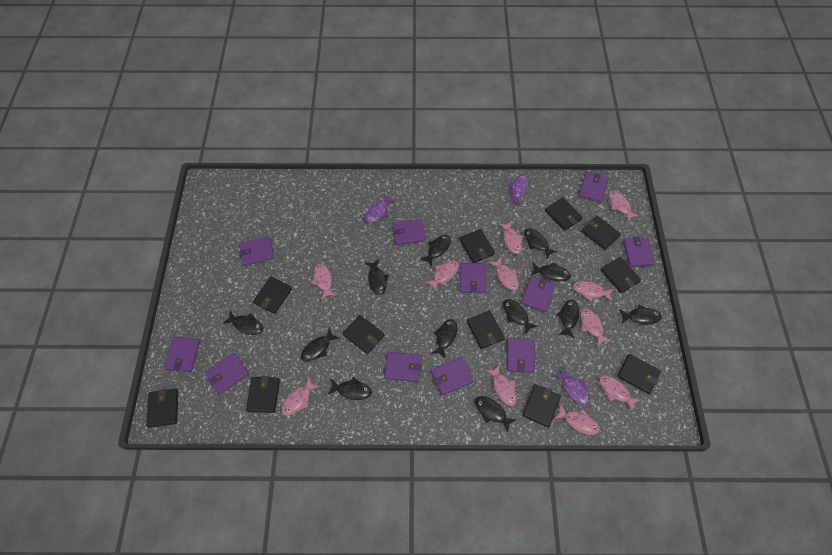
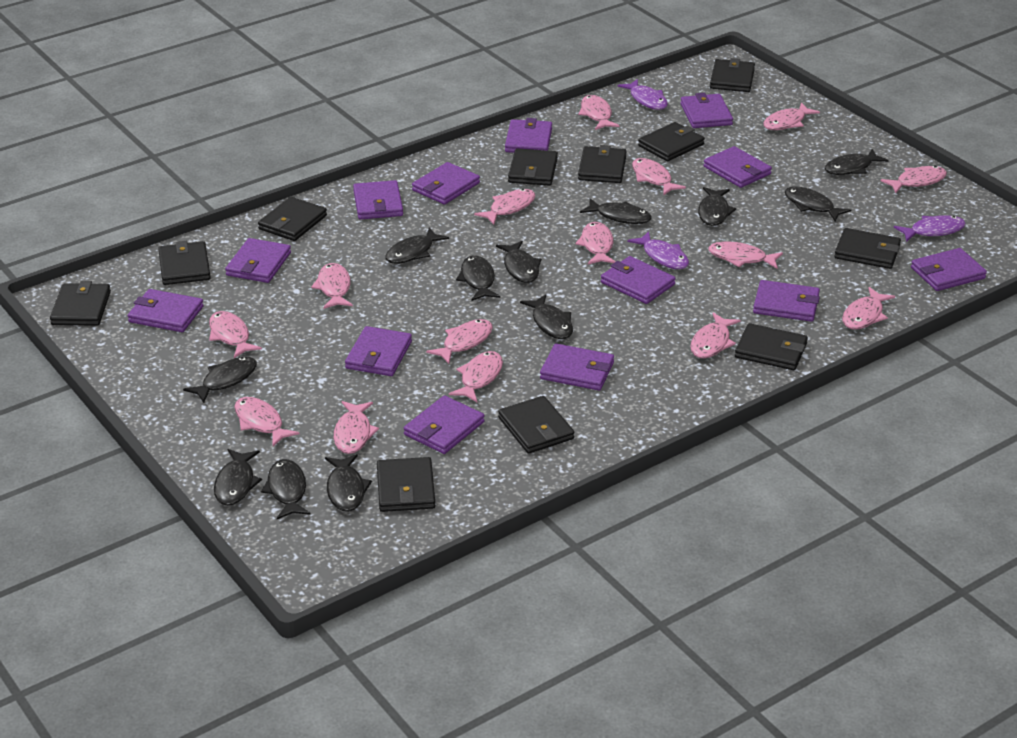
pink fish: [281,377,320,416] [312,264,337,300] [425,261,459,292] [486,364,517,406] [489,257,519,291] [498,221,523,254] [554,404,600,435] [573,281,613,302] [580,308,611,347] [599,375,640,412] [608,191,639,222] = 11 -> [209,311,262,358] [234,397,300,447] [311,263,353,309] [334,401,379,454] [426,319,493,364] [449,351,503,402] [474,189,535,225] [575,222,616,264] [578,95,619,130] [632,158,686,195] [690,313,740,358] [708,242,783,269] [763,102,820,130] [842,287,895,330] [880,166,947,193] = 15
purple wallet: [164,337,200,372] [205,353,249,394] [239,236,274,266] [385,352,422,382] [392,219,426,245] [431,357,473,395] [460,263,486,293] [507,338,535,373] [521,276,555,313] [579,172,609,203] [623,236,655,267] = 11 -> [128,289,204,332] [225,238,291,283] [345,326,412,376] [353,180,403,219] [404,395,485,454] [412,162,480,205] [505,118,552,153] [540,343,614,391] [601,256,676,304] [680,93,733,128] [703,146,772,188] [753,280,820,322] [911,248,987,291] = 13

